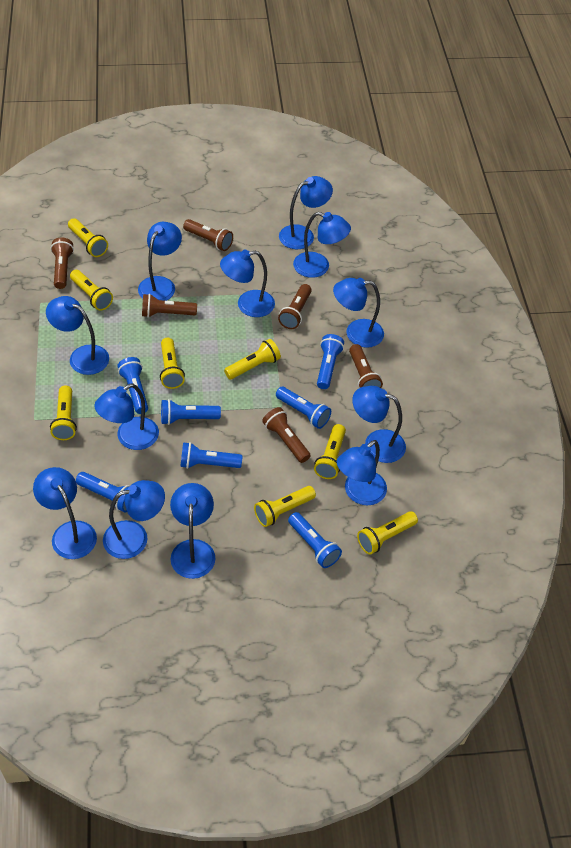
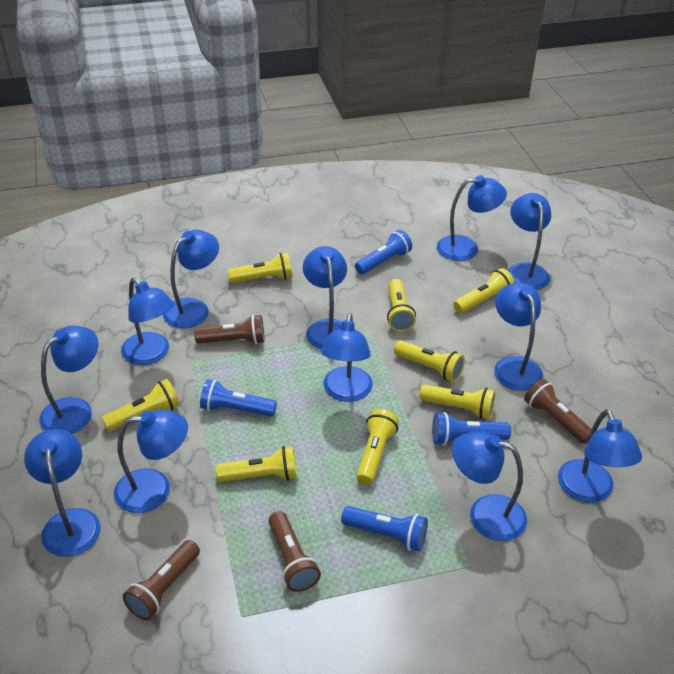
blue flashlight: [76,472,130,512] [117,357,148,414] [161,399,221,425] [180,442,242,469] [276,387,331,429] [288,512,342,568] [317,334,344,389] = 7 -> [200,379,277,417] [341,506,428,551] [355,230,412,275] [432,412,511,446] = 4
brown flashlight: [51,237,74,289] [142,294,197,318] [183,219,233,251] [262,407,311,463] [278,284,312,329] [349,344,383,388] = 6 -> [123,540,200,620] [194,315,265,344] [269,511,321,592] [524,379,592,444] = 4

